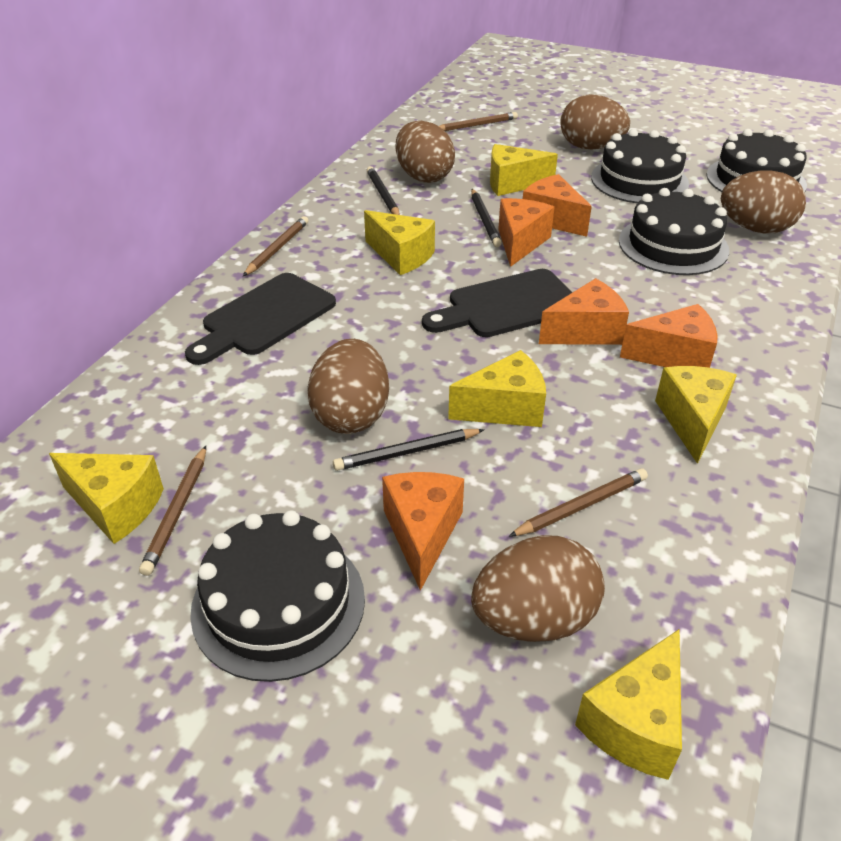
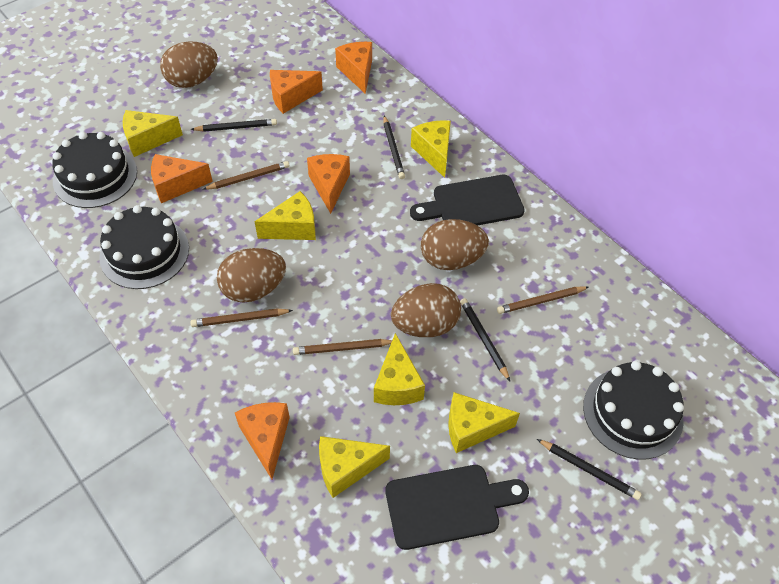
black cake: [190,510,365,682] [591,129,689,203] [619,188,729,275] [706,129,807,192] = 4 -> [52,132,137,208] [99,205,189,289] [583,361,684,460] = 3
black pencil: [333,429,485,471] [367,166,400,215] [471,189,502,247] = 3 -> [191,119,277,132] [384,116,405,179] [460,298,510,381] [537,439,642,500] = 4
brown egg: [307,339,389,434] [396,121,455,183] [471,535,605,642] [560,94,630,150] [721,171,806,234] = 5 -> [160,42,218,88] [217,248,286,303] [391,283,461,337] [421,219,489,270] = 4

